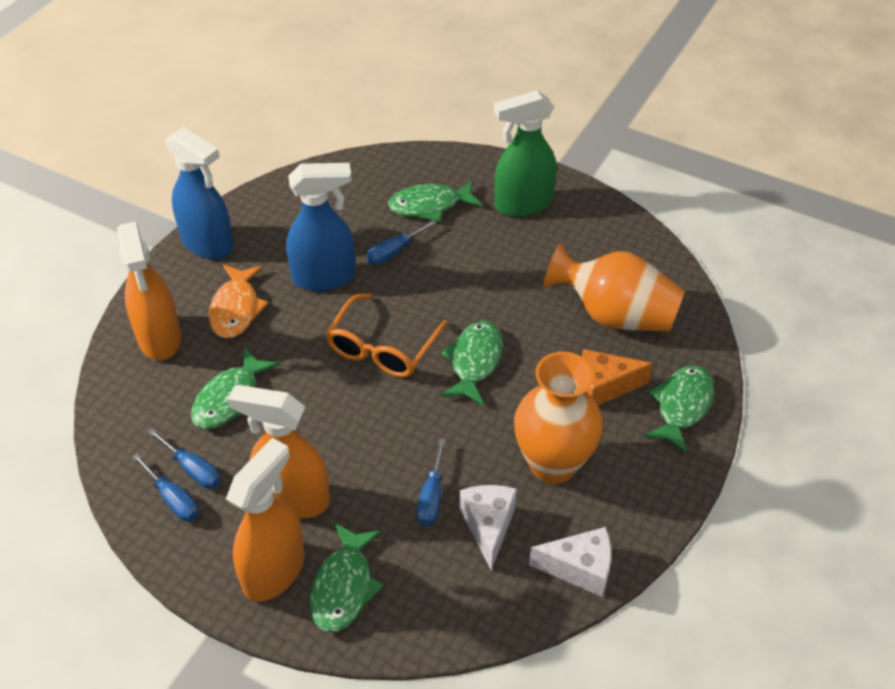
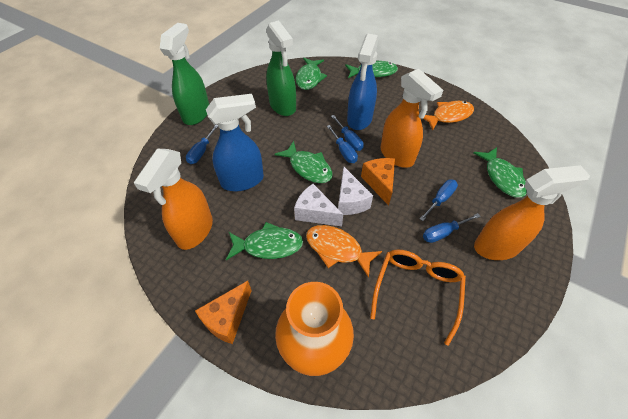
blue screwdriver: [132,453,199,521] [148,428,221,489] [367,220,437,265] [417,438,446,526] = 4 -> [186,125,218,164] [327,125,358,163] [331,115,363,151] [420,180,458,221] [423,213,481,243] = 5
green spray bottle: [494,90,557,217] = 1 -> [160,23,209,125] [266,21,296,116] = 2
orange cheese: [582,349,653,405] = 1 -> [195,281,252,344] [361,158,395,206] = 2
orange fish: [208,265,269,339] = 1 -> [306,225,382,278] [423,101,474,131] = 2
orange vase: [514,352,603,484] [543,243,685,332] = 2 -> [275,282,354,376] = 1

